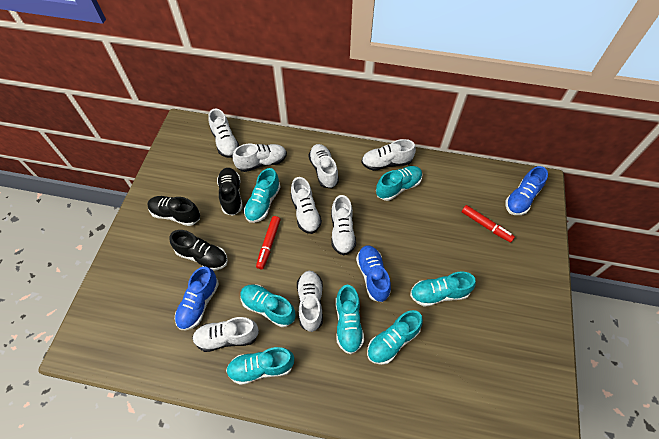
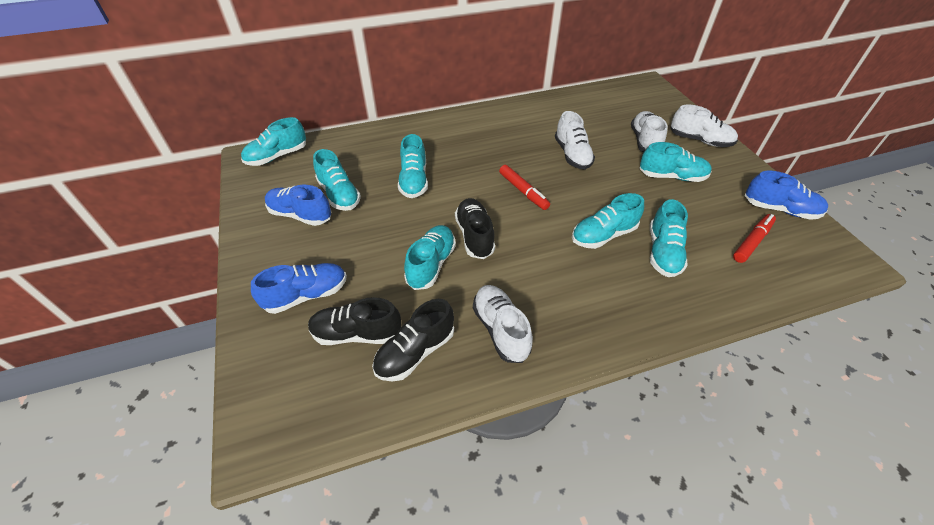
white shoe: [192,317,259,352] [209,109,239,158] [233,143,287,172] [291,177,322,234] [297,271,323,332] [309,144,339,189] [331,195,356,255] [361,139,416,171] = 8 -> [473,285,533,363] [555,111,595,169] [631,111,668,152] [670,104,738,147] = 4

